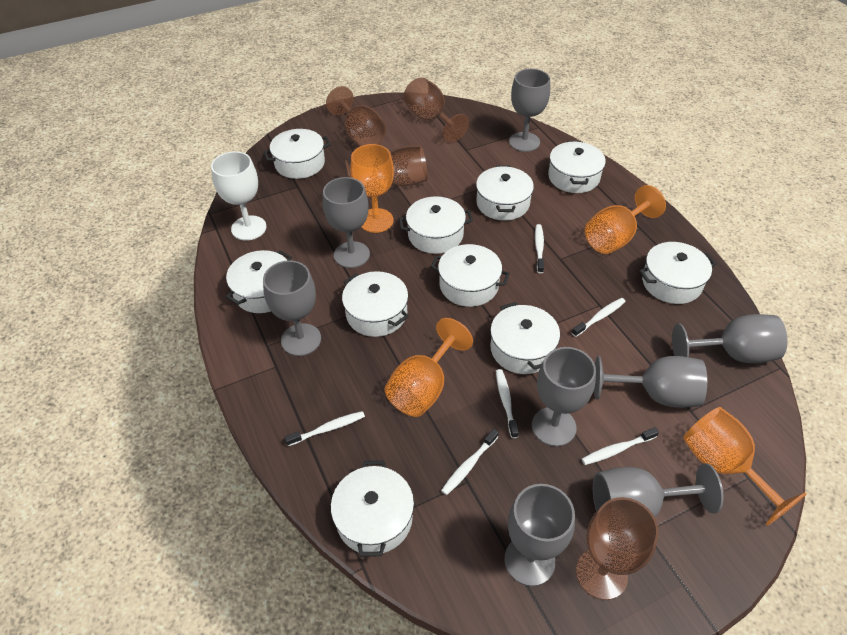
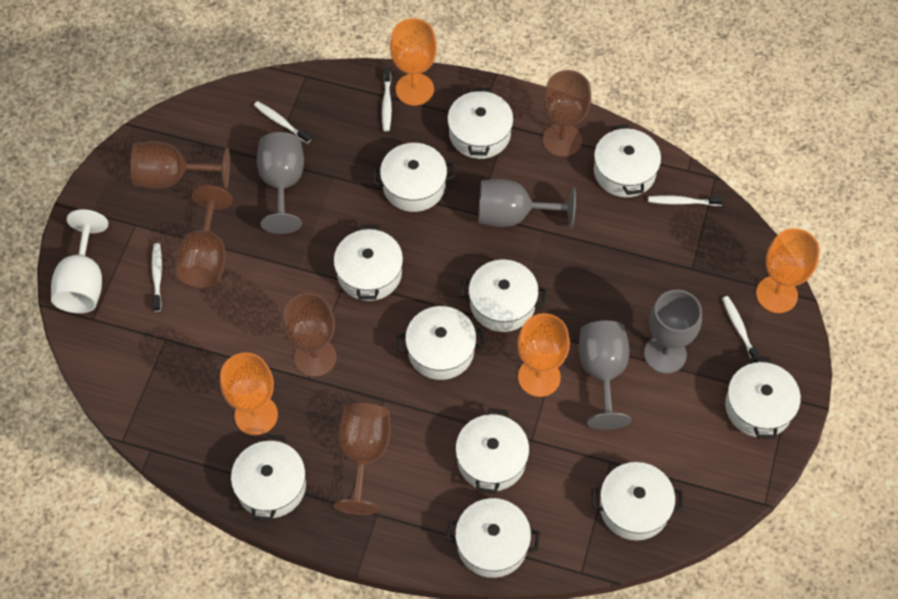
brown goblet: [326,86,386,146] [345,145,428,186] [404,78,469,142] [576,497,659,600] = 4 -> [131,141,230,189] [175,185,233,288] [283,293,337,377] [334,403,391,515] [543,70,591,157] = 5
grey goblet: [263,260,321,356] [323,177,370,268] [505,484,575,586] [509,69,550,152] [532,347,596,446] [593,463,724,517] [594,356,707,408] [672,314,787,363] = 8 -> [257,132,304,234] [478,179,576,228] [579,321,631,430] [644,290,702,374] = 4
white pot: [226,250,292,313] [264,129,331,179] [331,461,414,557] [342,271,409,337] [399,196,473,254] [431,244,510,307] [476,165,534,221] [490,302,560,374] [548,141,606,193] [639,242,716,304] = 10 -> [231,434,306,521] [334,225,403,301] [372,143,455,212] [397,306,485,380] [446,498,540,578] [447,87,514,159] [455,408,529,494] [460,260,547,332] [592,462,684,541] [594,124,661,197] [725,357,801,439] = 11
white toothbrush: [284,411,365,446] [441,429,499,495] [496,369,519,438] [535,224,544,273] [572,298,626,337] [582,427,659,465] = 6 -> [152,243,162,312] [254,101,311,144] [382,68,392,131] [648,195,724,206] [722,296,760,363] = 5

